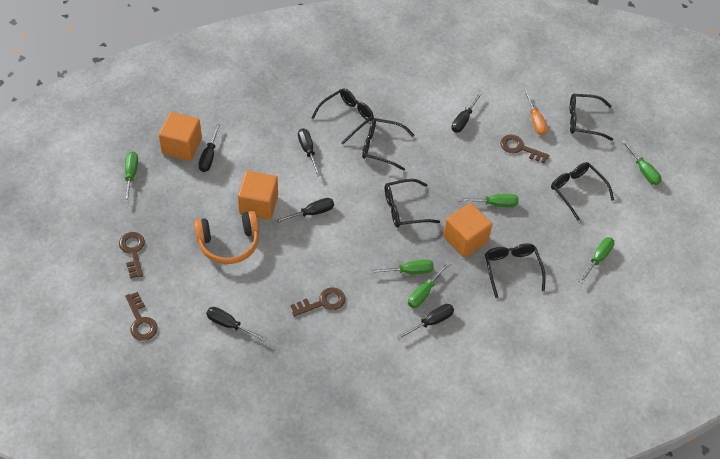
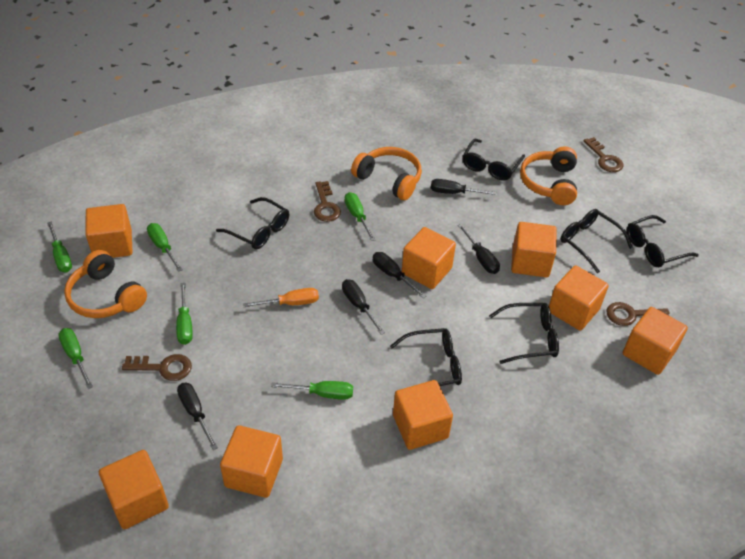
black screwdriver: [198,124,220,172] [206,307,266,341] [275,198,334,223] [298,129,321,176] [397,304,454,340] [451,92,483,133] = 6 -> [177,382,218,450] [342,279,385,335] [373,252,426,298] [431,179,497,195] [458,224,500,274] = 5
orange cube: [159,112,202,161] [238,171,278,220] [443,203,492,258] = 3 -> [85,204,133,258] [99,450,169,529] [220,425,283,498] [393,380,453,450] [402,227,456,289] [511,222,557,277] [549,265,609,331] [623,307,688,375] = 8
orange headphones: [194,211,259,264] = 1 -> [64,250,147,318] [351,147,422,200] [520,146,577,205] = 3

